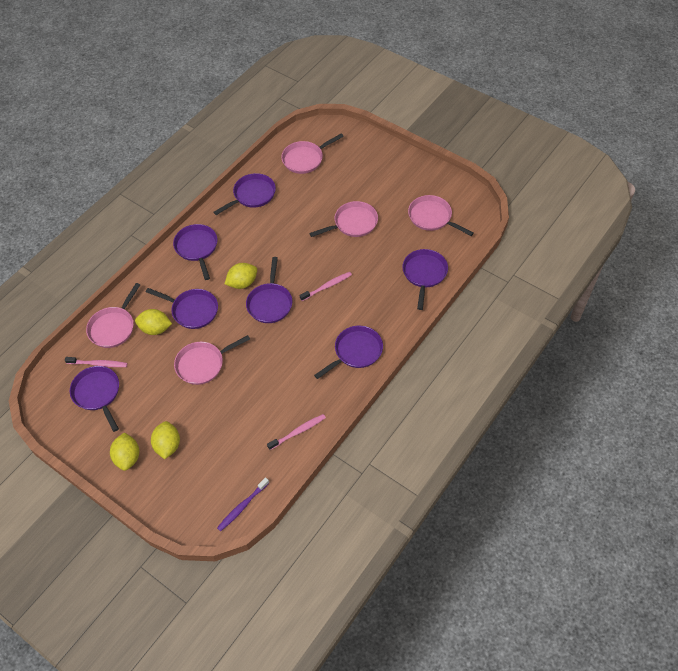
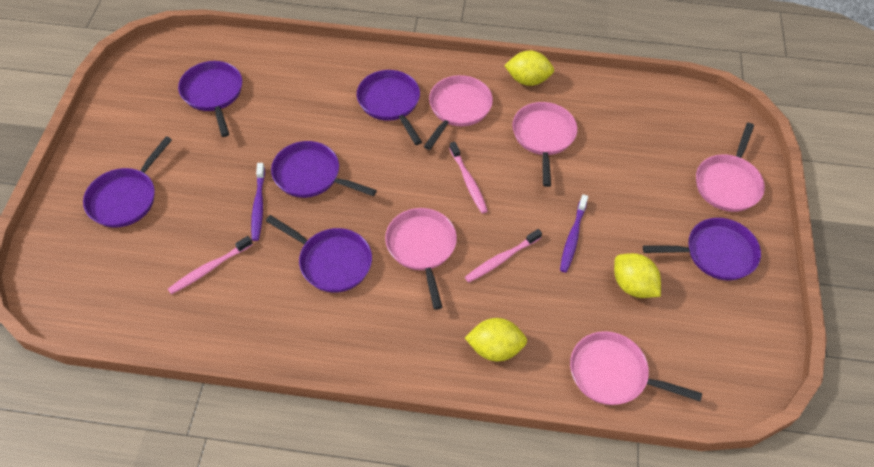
purple pan: [70,366,119,432] [146,288,218,329] [173,224,217,280] [214,173,276,215] [246,257,292,323] [314,326,383,379] [402,249,448,310] = 7 -> [83,136,172,228] [178,61,242,137] [266,215,372,293] [271,141,377,198] [357,70,422,145] [643,218,761,280] = 6
purple toothbrush: [217,477,269,532] = 1 -> [251,163,265,241] [560,195,588,272] = 2
yellow lemon: [110,432,139,471] [135,309,172,335] [151,421,180,459] [225,263,257,289] = 4 -> [465,318,527,361] [504,50,554,86] [614,253,661,298] = 3

